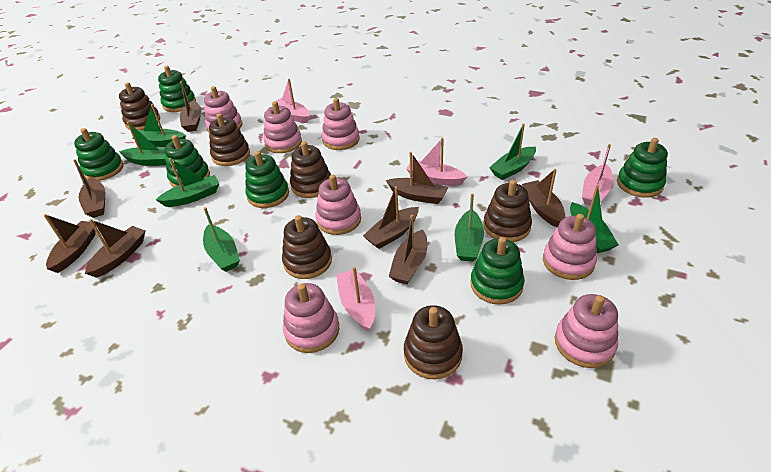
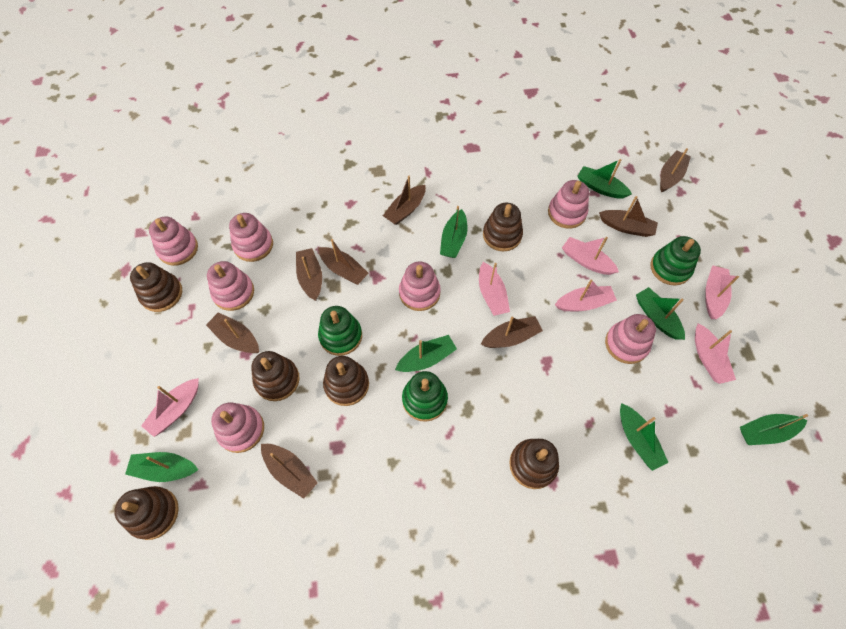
green stacking toy: [74,128,124,181] [158,66,196,112] [164,135,210,187] [245,151,289,208] [470,237,524,305] [617,138,668,198] = 6 -> [318,306,362,356] [402,371,448,422] [650,236,701,286] = 3
pink boat: [276,79,310,123] [336,267,375,332] [406,138,467,186] [582,144,614,205] = 4 -> [141,378,199,437] [479,262,510,316] [555,279,617,312] [562,237,619,275] [695,323,736,384] [705,265,739,319] = 6

